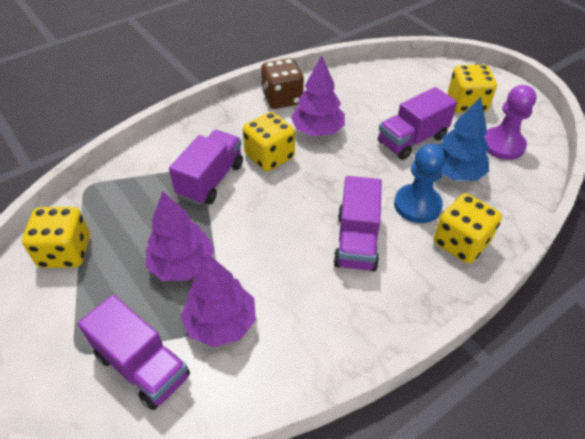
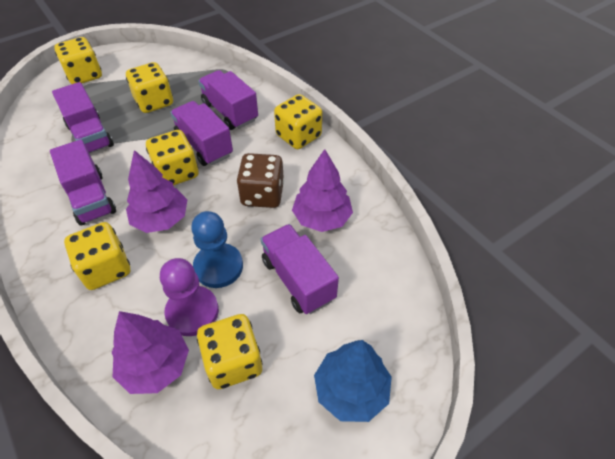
purple truck: [78,295,190,410] [169,130,243,205] [333,176,382,271] [378,87,457,160] = 4 -> [50,140,116,226] [52,82,114,154] [170,101,233,166] [198,70,258,130] [261,224,339,314] = 5
yellow dice: [22,207,90,268] [243,112,295,171] [434,193,502,263] [448,65,497,113] = 4 -> [54,37,102,84] [64,222,130,290] [126,62,173,113] [146,130,199,186] [197,314,263,389] [274,94,322,149] = 6

